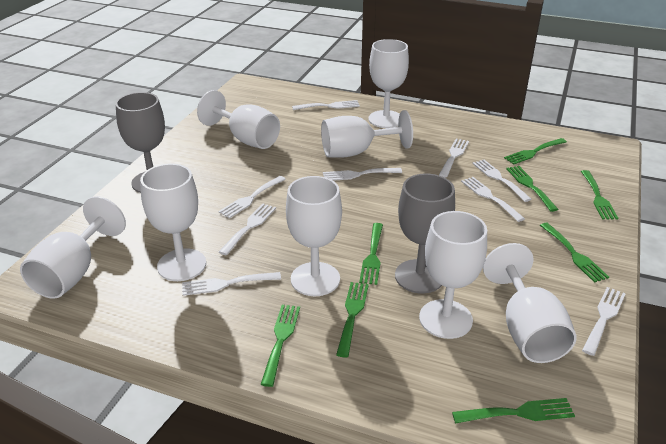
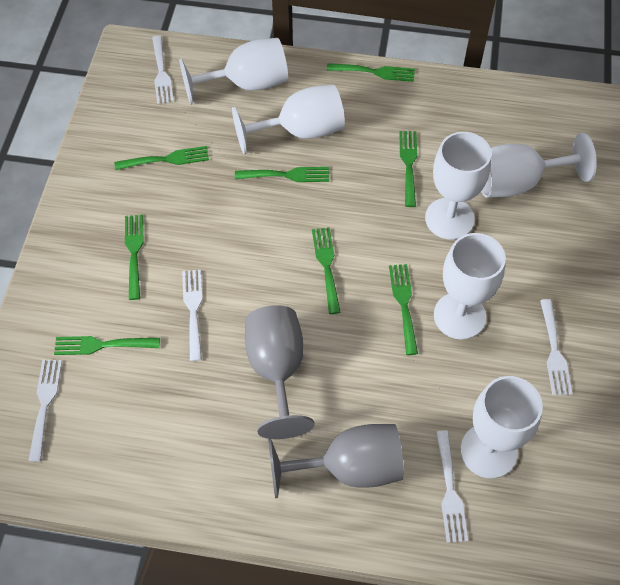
white fork: [182,272,281,296] [218,176,286,218] [219,203,276,255] [292,100,360,110] [323,168,402,181] [439,139,469,178] [461,177,525,222] [472,160,531,202] [582,287,626,356] = 9 -> [29,360,62,462] [152,35,174,104] [182,270,203,361] [436,430,468,543] [540,299,572,396] = 5
white goblet: [20,196,126,299] [140,163,206,281] [197,90,280,149] [286,176,342,296] [321,110,413,158] [368,39,409,128] [419,211,487,339] [483,243,577,363] = 8 -> [179,38,288,105] [232,84,345,154] [425,132,492,240] [434,233,506,340] [460,376,543,479] [481,133,597,198] = 6

